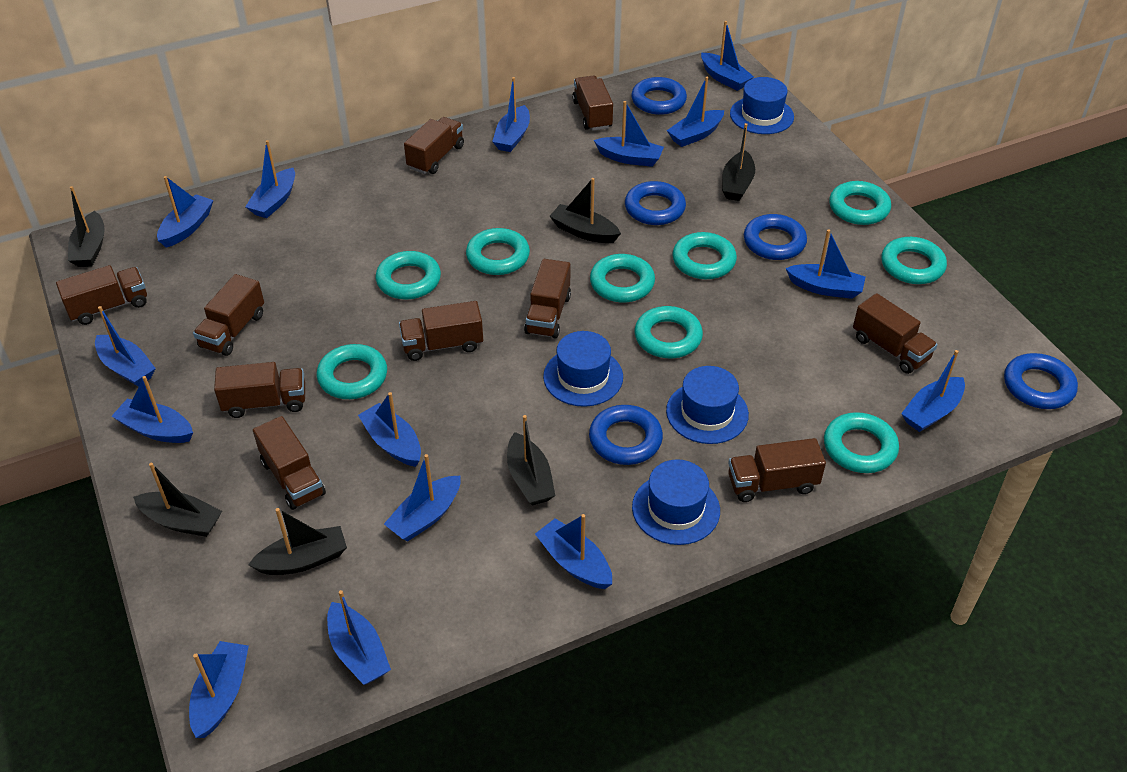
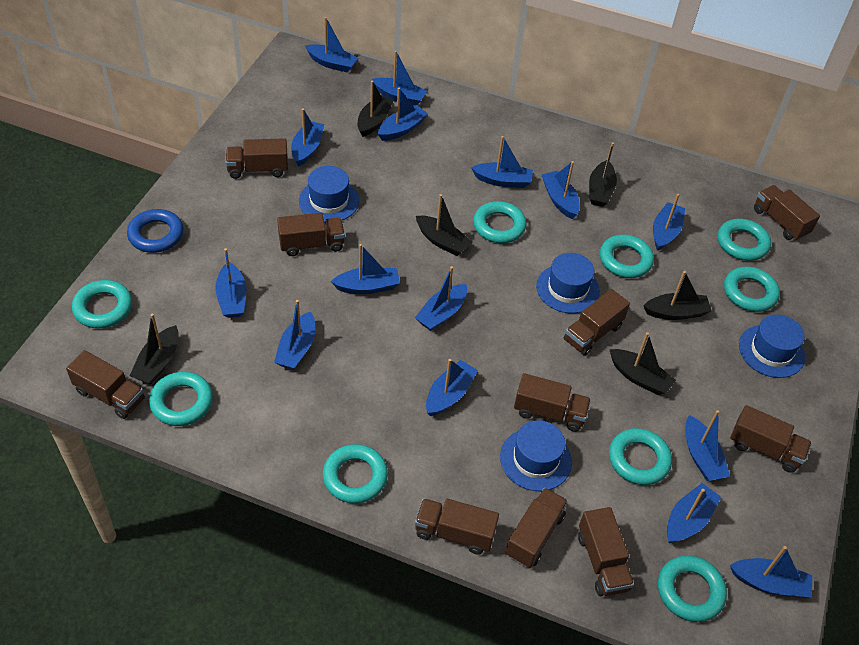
blue ring: [589,405,663,465] [625,181,686,225] [631,77,687,115] [744,214,807,260] [1004,353,1078,409] = 5 -> [127,209,184,253] = 1

